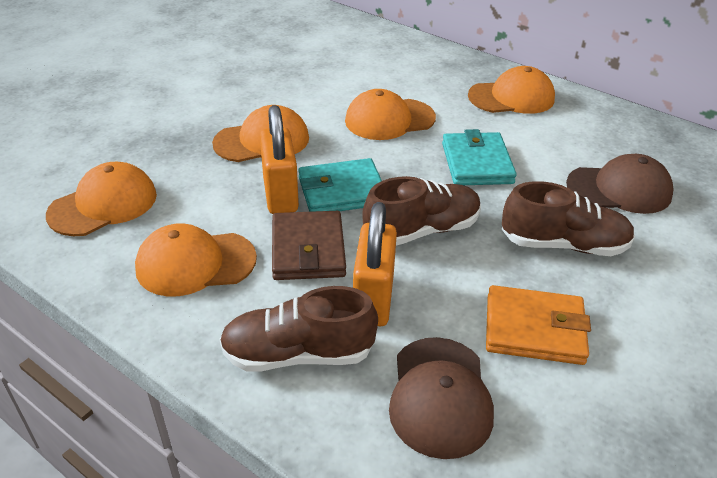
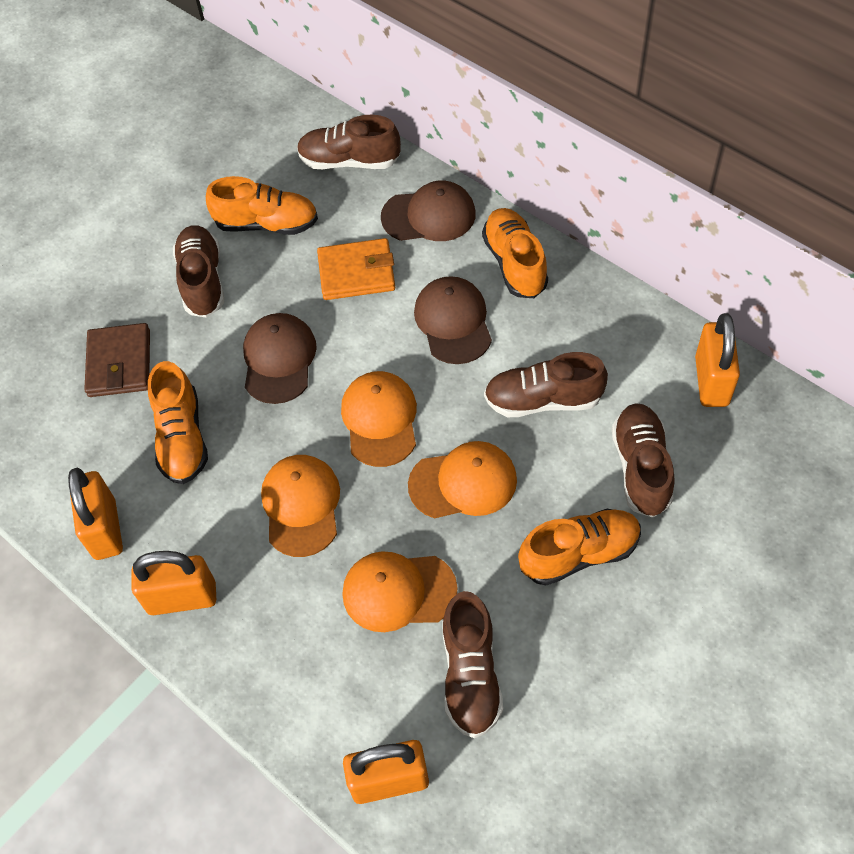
brown cap: [389,337,494,459] [566,154,674,214] = 2 -> [243,313,317,404] [381,180,476,241] [414,276,492,364] = 3
brown shoe: [220,286,378,372] [362,176,481,246] [502,181,635,256] = 3 -> [173,225,224,318] [297,115,401,169] [442,591,503,738] [484,352,608,417] [612,403,675,518] = 5
orange cap: [46,162,157,236] [135,223,257,296] [212,105,309,162] [345,89,436,140] [468,66,555,114] = 5 -> [261,455,340,557] [341,371,417,467] [343,551,458,632] [408,441,517,519] = 4
orange padlock: [260,105,299,214] [353,202,397,326] = 2 -> [68,468,123,560] [131,551,216,615] [343,740,429,804] [695,313,740,407] = 4
orange shoe: none = 0 -> [148,361,208,484] [206,176,318,235] [482,208,548,298] [518,509,641,586] = 4
turquoise wallet: [298,158,382,212] [442,129,517,185] = 2 -> none = 0

